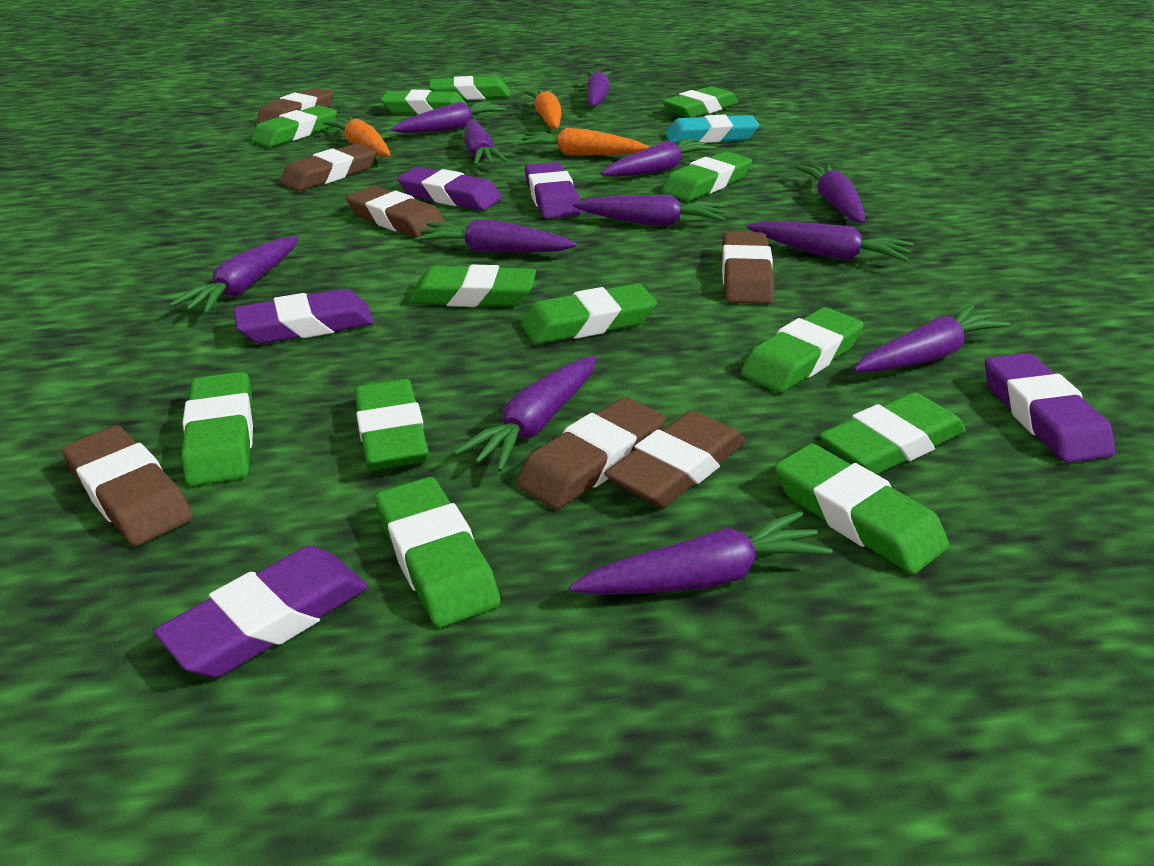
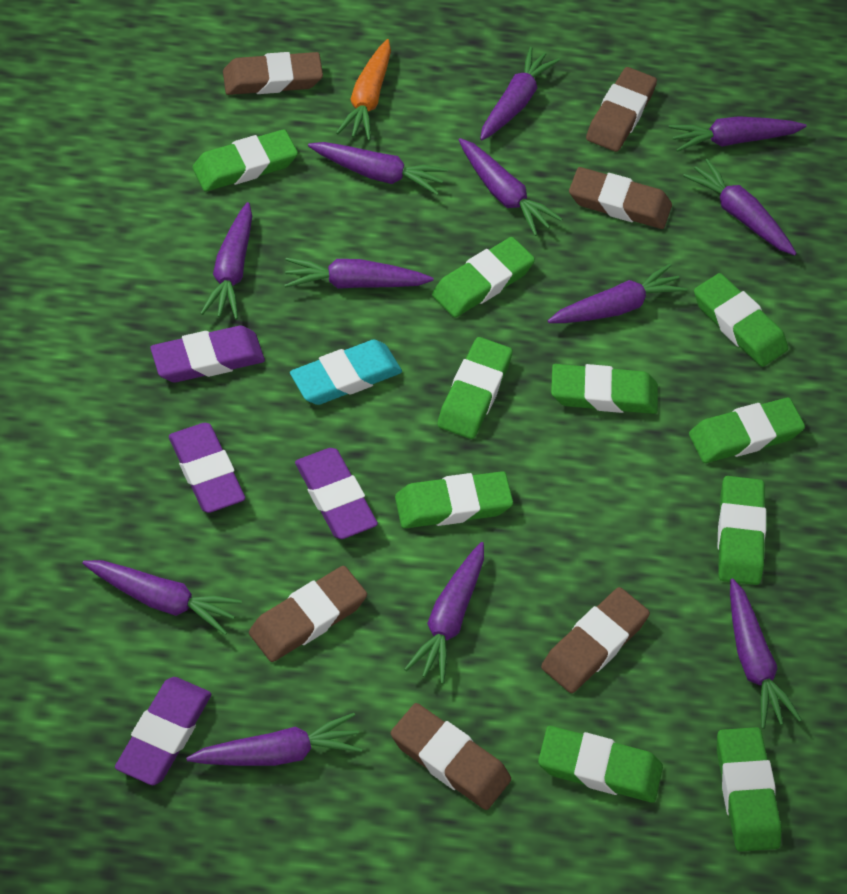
brown eraser: [62,426,193,546] [256,88,334,124] [280,143,377,192] [346,186,446,237] [516,397,666,510] [604,410,746,508] [722,232,774,304] = 7 -> [223,52,323,95] [249,566,367,662] [391,703,511,810] [541,587,650,693] [569,167,672,229] [586,67,657,152] = 6
green eraser: [181,372,253,486] [251,105,337,148] [354,379,429,470] [375,477,500,627] [381,90,468,114] [409,264,536,307] [429,76,510,100] [521,283,657,344] [662,86,738,118] [662,151,752,201] [741,307,864,393] [775,443,949,574] [819,392,966,474] = 13 -> [192,129,298,192] [395,471,513,529] [432,237,535,318] [437,337,513,439] [538,726,663,803] [551,364,658,414] [689,398,805,463] [694,273,788,367] [717,727,782,852] [718,476,766,585] = 10
orange carrot: [323,116,391,157] [517,128,649,155] [524,89,561,129] = 3 -> [336,39,391,141] = 1
purple eraser: [154,546,368,677] [233,289,374,344] [397,167,502,210] [525,162,581,219] [985,353,1115,463] = 5 -> [115,677,211,785] [150,326,265,382] [169,423,245,513] [295,448,378,539] = 4

